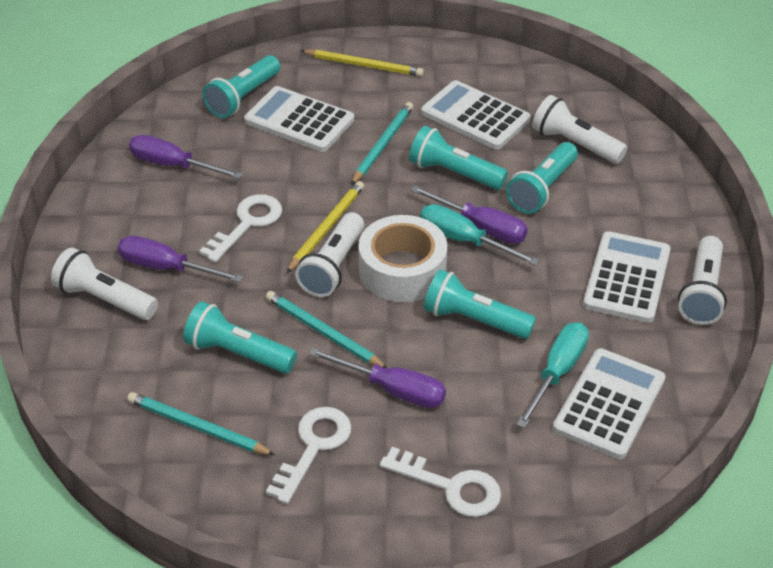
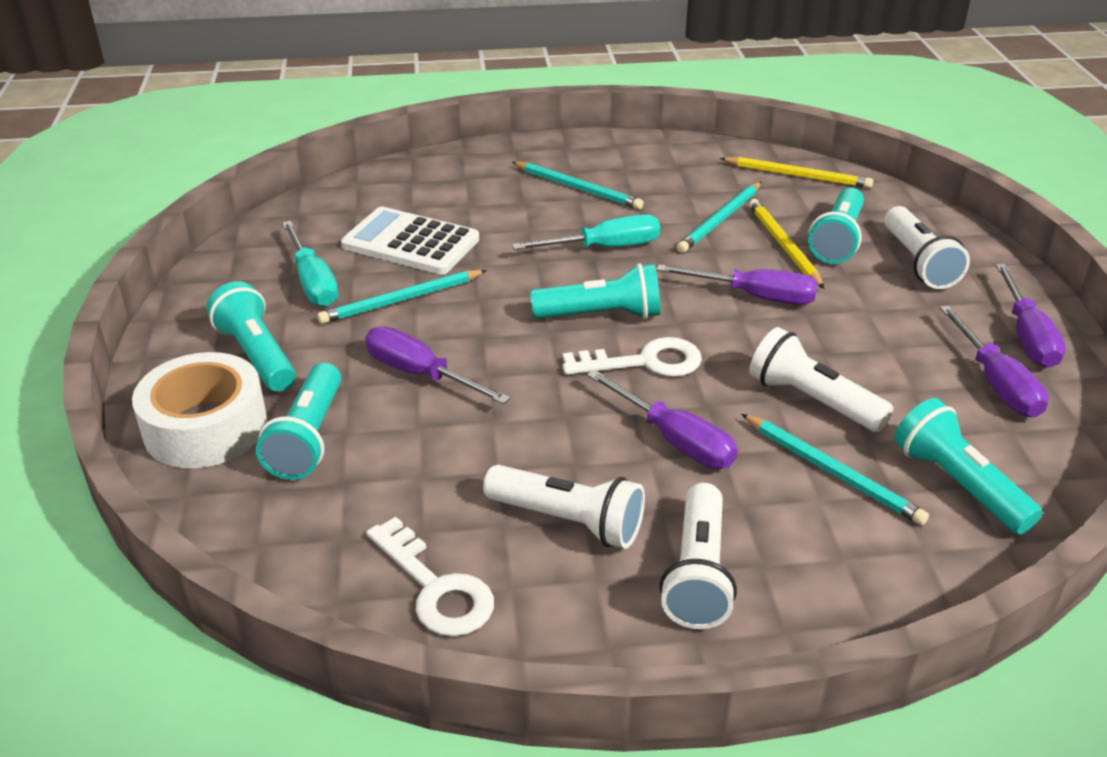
purple screwdriver: [118,236,244,283] [129,135,243,179] [309,348,446,408] [410,185,528,244] = 4 -> [365,327,511,404] [587,370,737,469] [657,264,818,305] [939,305,1048,418] [995,264,1066,368] = 5
turquoise pencil: [127,392,275,455] [266,291,387,368] [351,102,413,185] = 3 -> [317,270,487,324] [512,162,644,209] [677,182,761,253] [741,414,929,525] = 4
white calculator: [244,86,354,152] [421,80,531,150] [553,348,666,459] [583,231,671,323] = 4 -> [341,207,479,275] = 1
white key: [199,194,282,263] [266,407,351,504] [380,447,501,517] = 3 -> [366,517,494,636] [563,337,702,377] = 2

